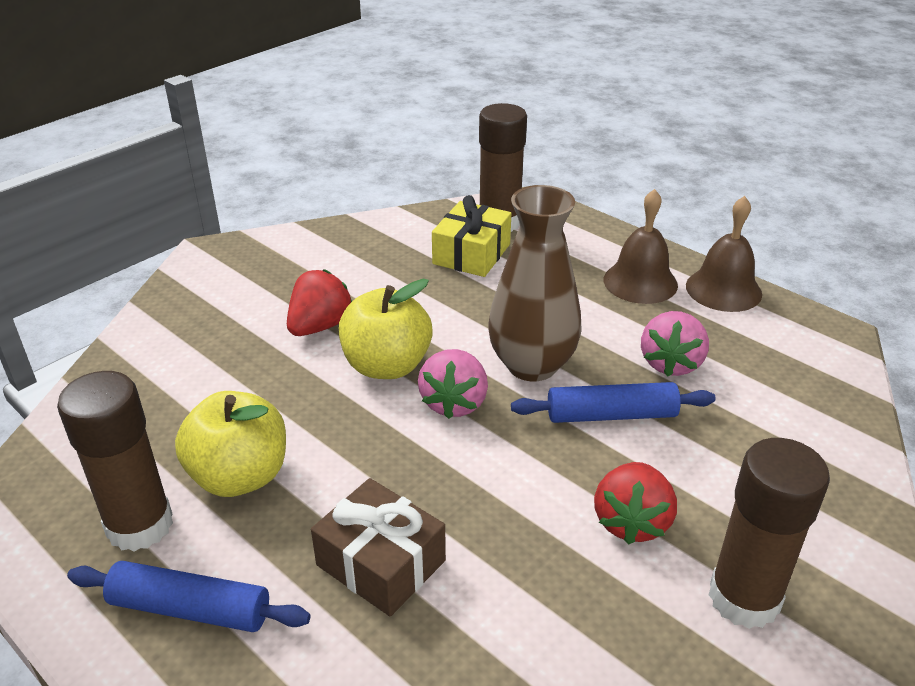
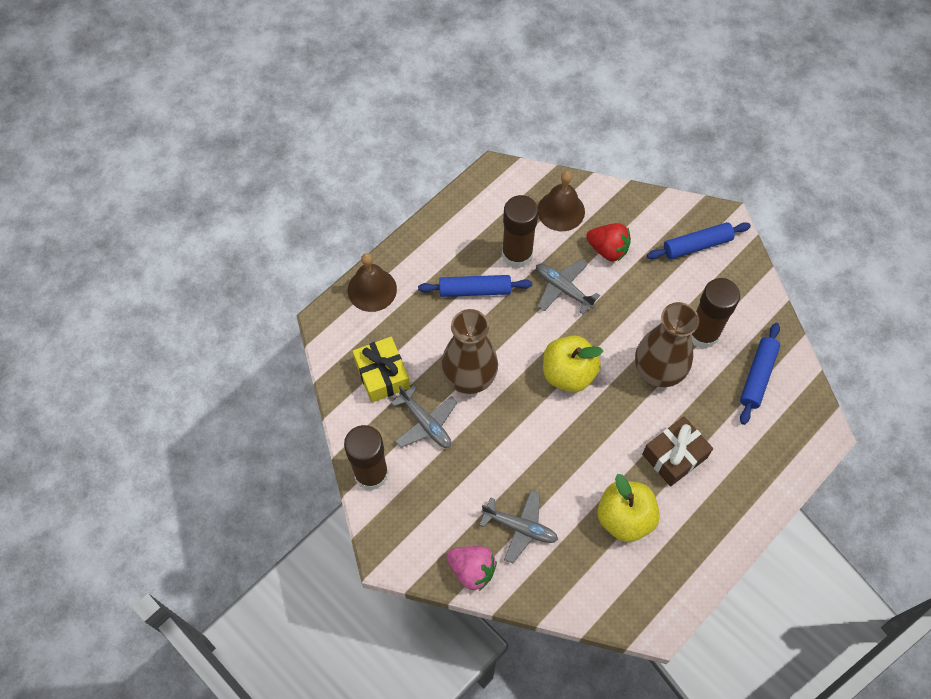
blue rolling pin: [67,561,311,632] [511,382,716,423] = 2 -> [418,275,532,297] [647,222,751,259] [740,323,780,425] = 3
brown vase: [488,185,582,381] = 1 -> [441,309,498,394] [635,302,699,387] = 2
grey plane: none = 0 -> [391,385,458,448] [480,490,558,563] [536,260,600,314] = 3
pink strawberry: [418,349,488,419] [641,311,709,377] = 2 -> [446,546,497,591] = 1
red strawberry: [287,269,352,336] [594,462,677,544] = 2 -> [586,223,631,262] = 1

